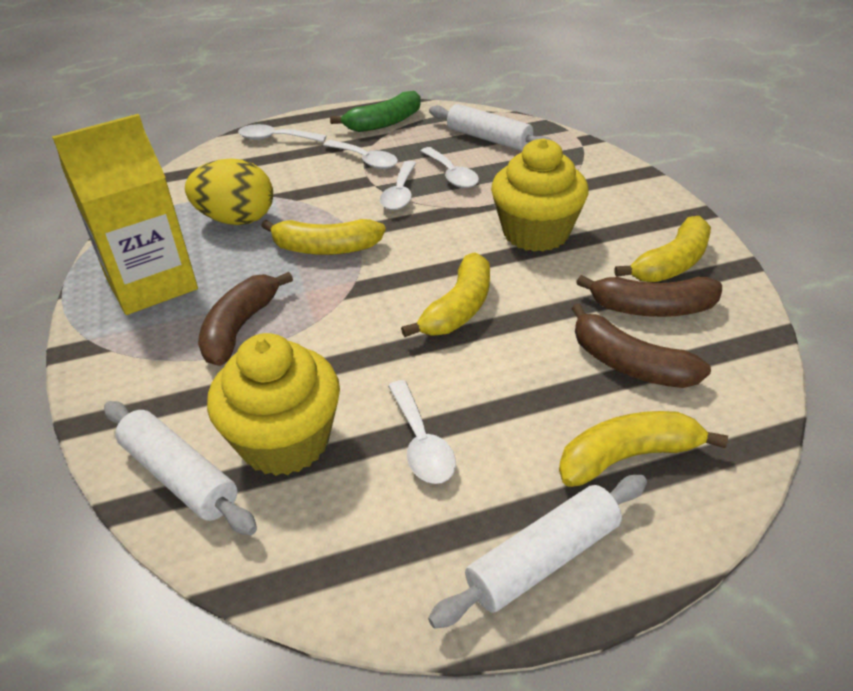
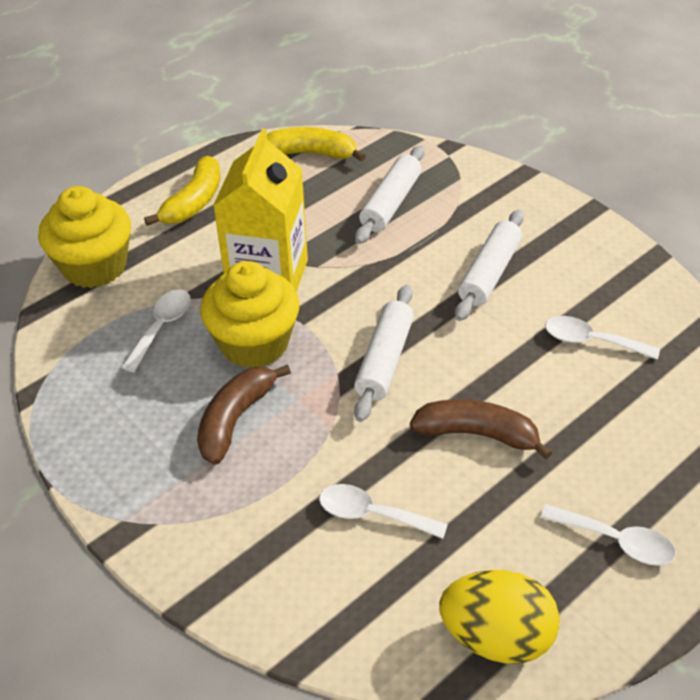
brown banana: [198,272,293,366] [571,303,711,388] [576,275,722,317] = 3 -> [197,364,291,465] [410,400,552,459] = 2
green banana: [330,91,421,132] = 1 -> none = 0
white spoon: [238,124,326,142] [323,140,398,169] [380,161,416,210] [388,380,456,484] [421,147,479,188] = 5 -> [121,289,191,372] [319,484,448,539] [541,504,676,566] [545,316,660,360] = 4
yellow banana: [261,219,386,255] [401,252,490,337] [559,411,728,487] [614,216,711,282] = 4 -> [144,156,220,226] [267,127,366,162] = 2

